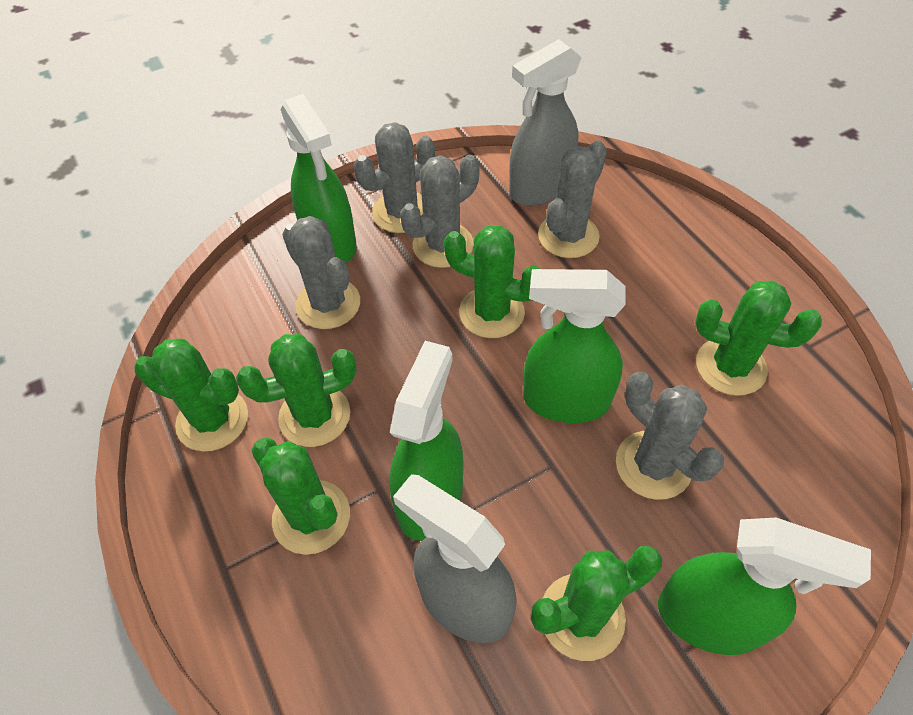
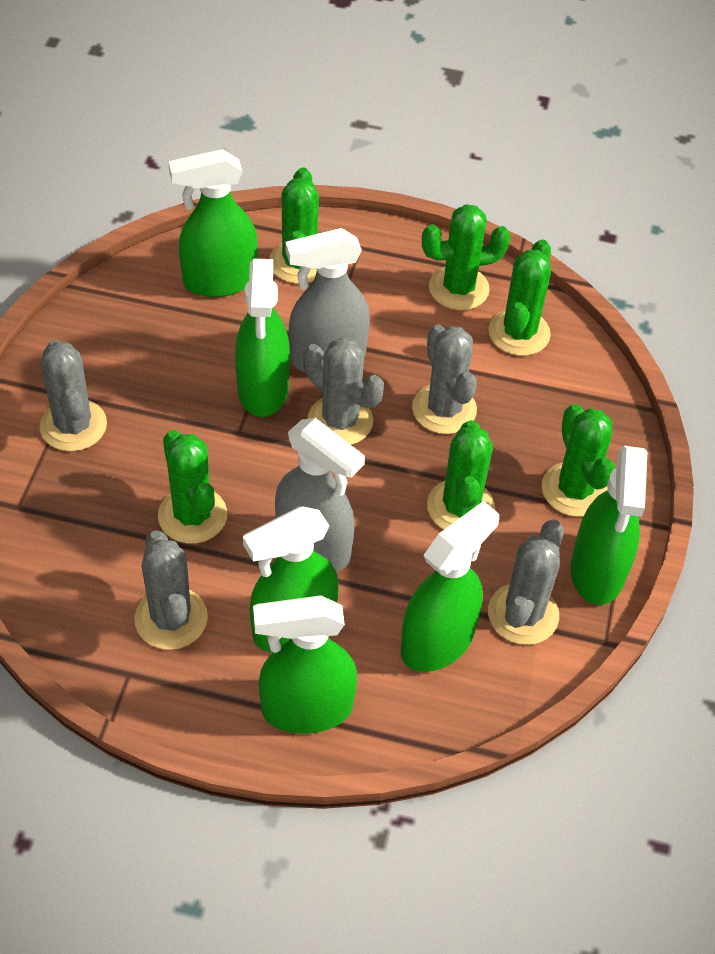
green spray bottle: [281,94,357,262] [390,341,463,541] [523,269,625,423] [658,518,871,655] = 4 -> [168,149,258,297] [235,259,290,417] [243,506,338,653] [253,595,357,734] [401,501,499,672] [571,445,647,605] = 6

